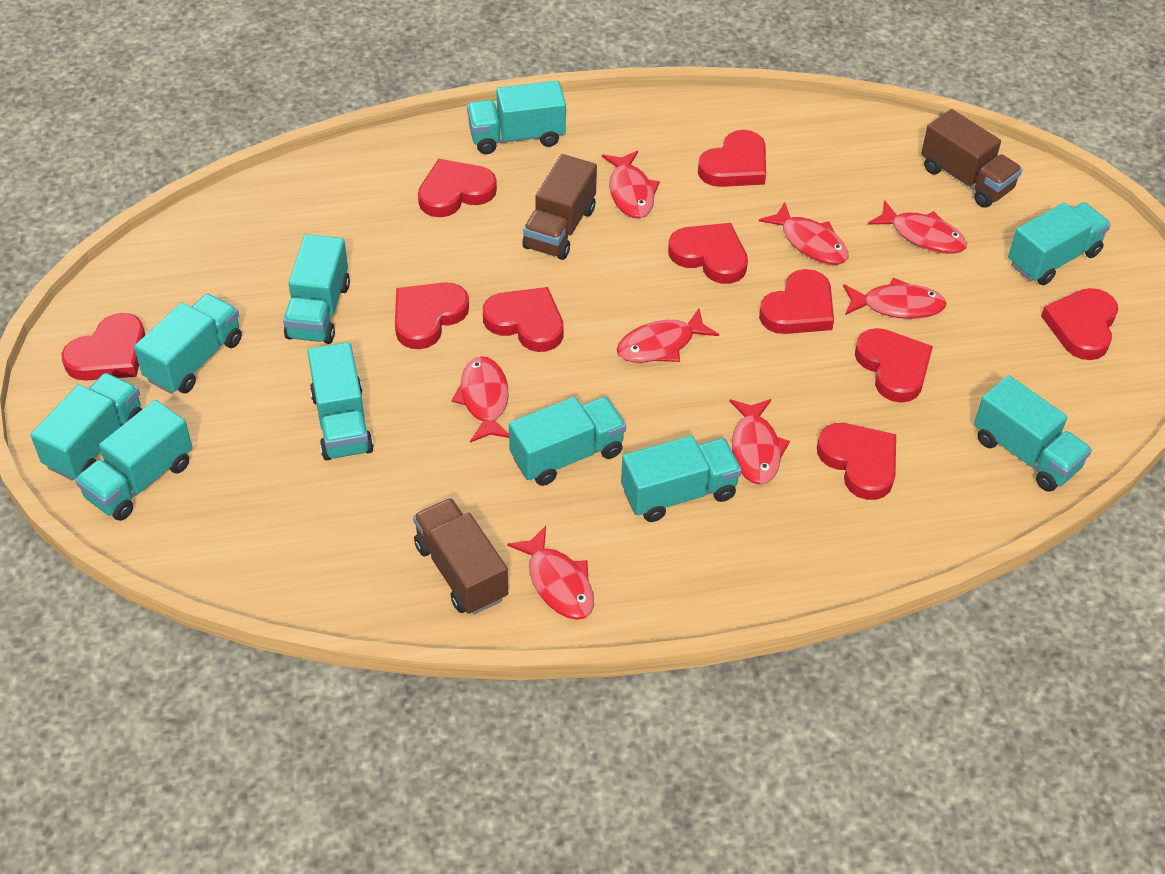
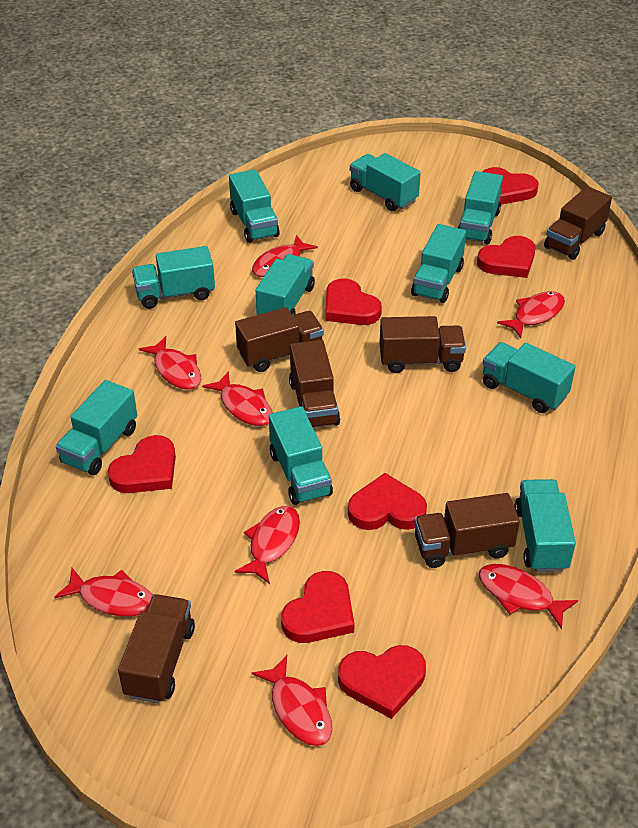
brown truck: [413,498,508,615] [522,154,597,260] [921,109,1022,208] = 3 -> [118,594,195,703] [235,307,324,372] [289,340,340,427] [379,316,466,373] [414,493,520,568] [544,186,612,260] = 6
red heart: [62,313,145,381] [395,282,469,349] [418,159,497,217] [483,287,564,352] [668,223,748,284] [698,130,766,187] [759,269,834,334] [817,423,896,500] [855,328,933,403] [1041,288,1118,360] = 10 -> [108,435,176,493] [281,571,355,643] [325,278,382,325] [338,645,426,719] [348,473,427,530] [477,236,536,278] [483,167,539,205] = 7

